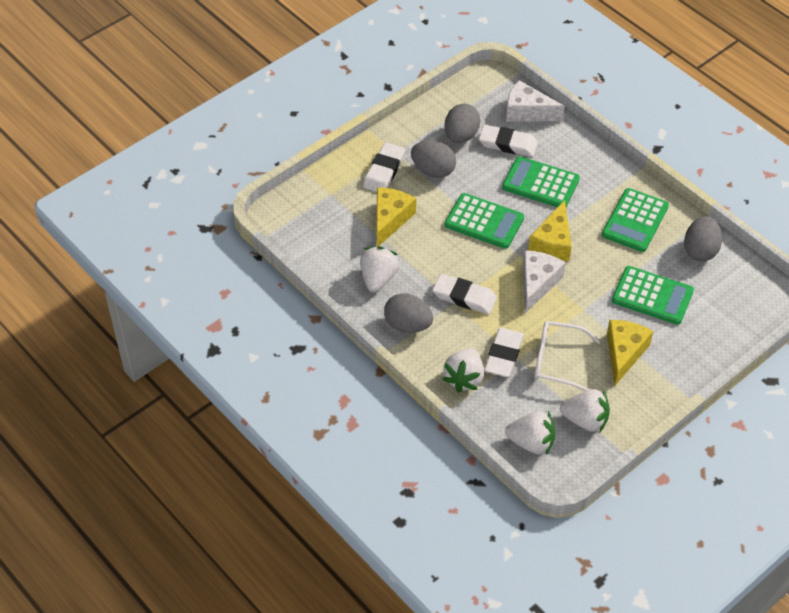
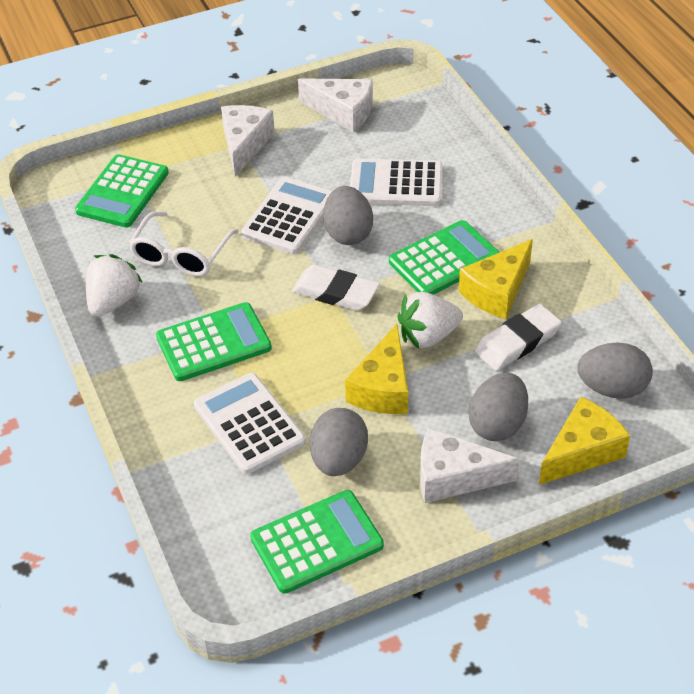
white calculator: none = 0 -> [194,373,306,474] [241,177,332,254] [350,158,442,206] = 3
white cheese: [506,80,565,122] [523,250,566,313] = 2 -> [221,105,275,177] [298,78,373,132] [420,428,519,503] = 3
white eraser: [363,143,405,192] [433,274,497,314] [479,125,538,157] [484,328,524,377] = 4 -> [292,265,380,311] [475,304,562,371] = 2
white strawberry: [360,246,399,292] [442,348,484,392] [505,411,555,455] [560,389,610,432] = 4 -> [86,254,143,317] [397,292,463,349] = 2

